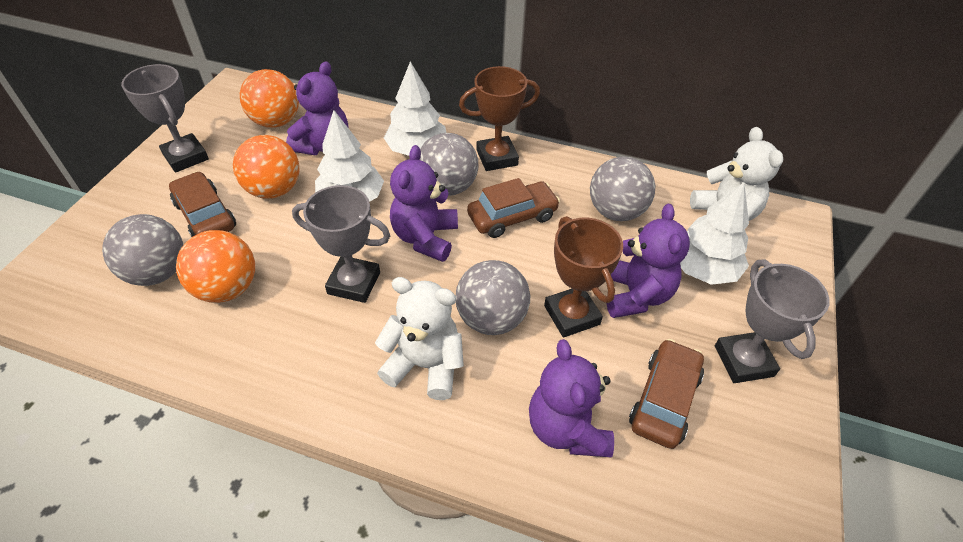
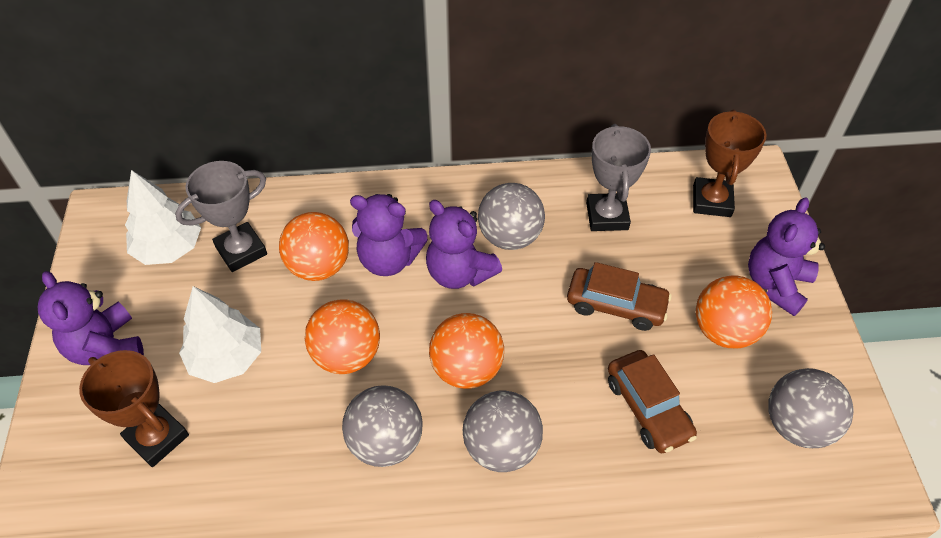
brown car: [169,171,236,237] [467,178,560,238] [629,339,704,449] = 3 -> [567,262,672,331] [608,350,697,453] = 2
grey trophy: [121,64,209,173] [292,185,390,303] [715,260,830,383] = 3 -> [175,161,267,272] [586,124,651,231] = 2
orange ball: [176,230,255,303] [233,135,300,199] [240,69,299,128] = 3 -> [279,212,349,281] [305,299,380,374] [429,313,504,389] [696,275,772,348] = 4
white teddy bear: [375,277,464,400] [690,127,783,221] = 2 -> none = 0
white tree: [315,110,384,202] [384,61,446,156] [680,183,749,285] = 3 -> [125,170,201,265] [179,286,261,383] = 2

